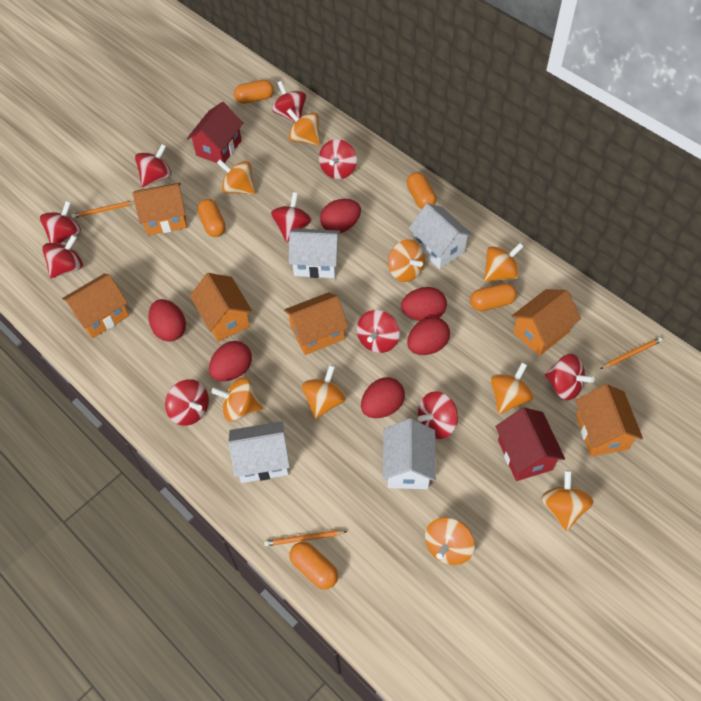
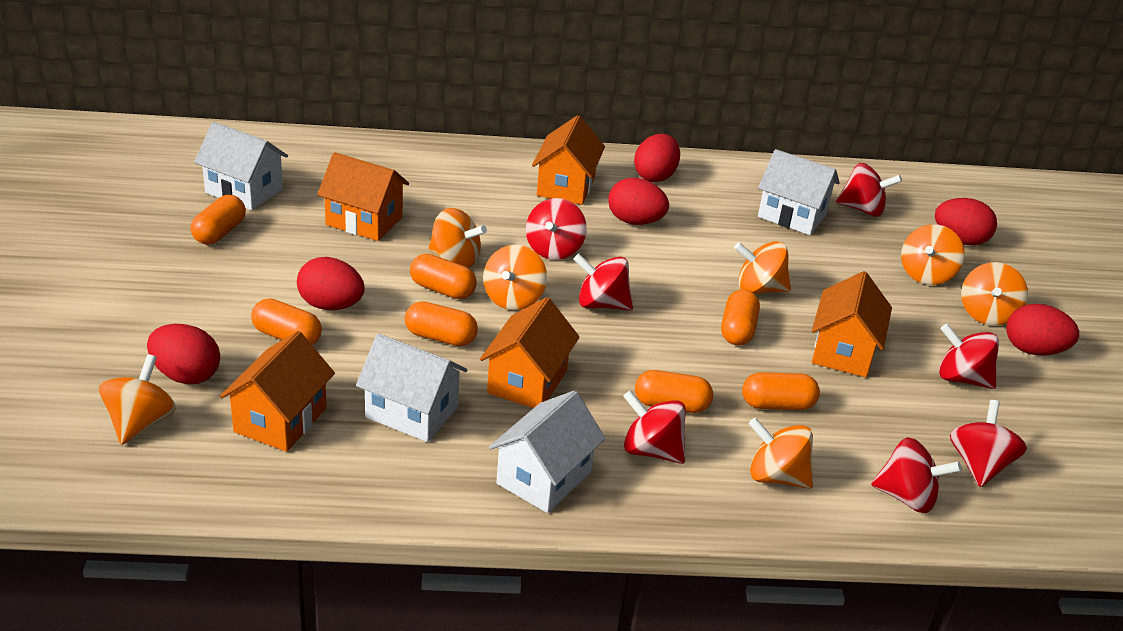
orange capsule: [197,199,226,237] [234,80,274,104] [290,542,338,590] [407,172,436,209] [470,283,517,311] = 5 -> [191,195,246,245] [251,298,322,345] [405,301,478,346] [410,254,477,299] [635,370,713,413] [721,289,760,345] [742,372,820,410] = 7
orange house: [62,274,129,338] [133,183,187,235] [190,273,252,342] [284,292,348,355] [512,289,581,356] [576,384,643,457] = 6 -> [220,331,335,452] [317,152,409,241] [480,297,580,408] [532,115,605,205] [812,271,892,377] = 5
orange pencil: [71,201,135,218] [264,530,348,546] [600,337,662,369] = 3 -> none = 0
orange spinning top: [211,377,263,422] [217,159,255,195] [286,108,320,146] [302,365,346,419] [388,239,425,282] [425,517,475,565] [484,243,524,282] [490,362,534,414] [541,470,594,531] = 9 -> [99,354,176,445] [429,208,487,268] [483,245,547,310] [734,241,791,294] [749,418,813,489] [901,224,965,285] [961,262,1028,326] = 7
red house: [187,102,243,163] [496,408,565,481] = 2 -> none = 0
red spinning top: [40,201,81,244] [42,235,83,278] [135,144,172,187] [165,379,209,426] [271,192,312,242] [272,81,306,123] [319,139,357,179] [357,310,400,353] [418,391,458,439] [545,354,595,400] = 10 -> [526,198,587,260] [573,254,633,310] [623,390,686,464] [836,163,902,216] [871,437,962,513] [939,324,999,389] [950,400,1027,487] = 7

